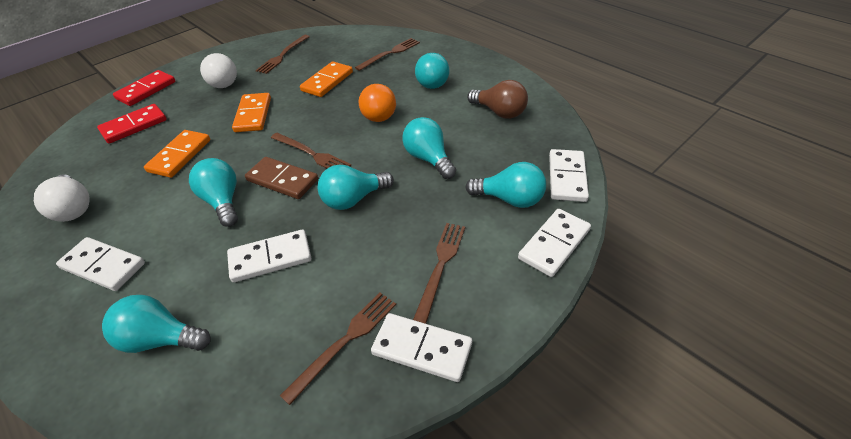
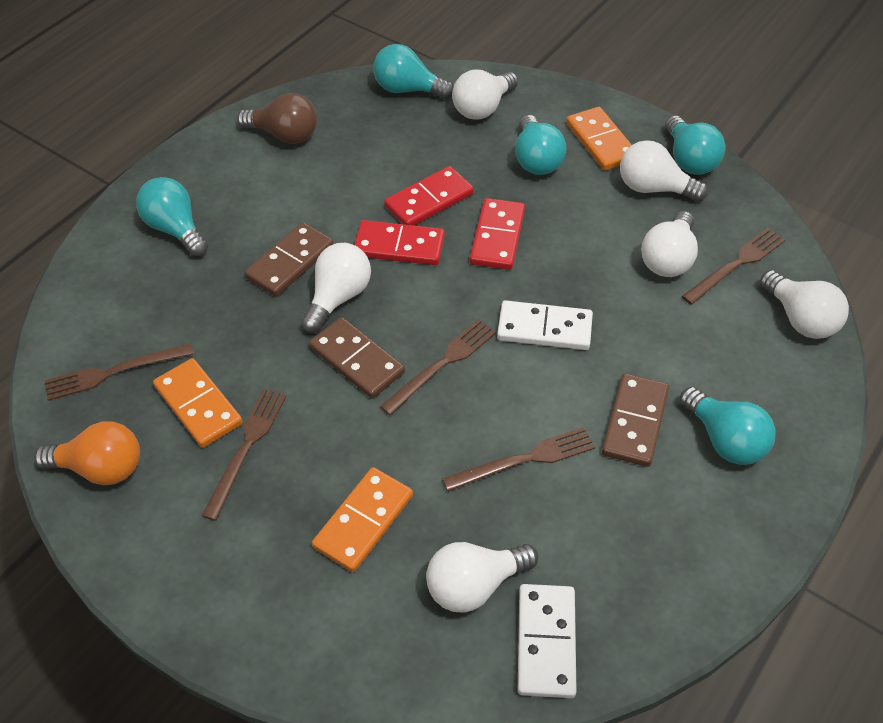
brown domino: [245,157,318,199] = 1 -> [245,222,334,297] [309,317,405,398] [602,373,669,467] = 3
red domino: [97,104,167,144] [113,70,175,106] = 2 -> [354,220,445,265] [384,166,474,226] [470,198,525,270] = 3
turquoise light bulb: [102,295,211,353] [189,158,238,227] [318,165,394,210] [402,117,456,179] [415,53,450,89] [465,162,546,208] = 6 -> [136,177,208,257] [373,44,454,99] [515,115,566,175] [665,116,725,175] [680,387,776,465] = 5
white domino: [56,237,145,291] [227,230,311,283] [371,313,472,382] [518,209,591,277] [549,149,589,202] = 5 -> [497,300,593,350] [518,584,577,698] = 2
white light bulb: [34,174,90,222] [200,53,237,88] = 2 -> [301,243,371,333] [426,542,538,613] [452,70,518,120] [620,140,708,201] [641,211,698,277] [760,270,849,339] = 6

